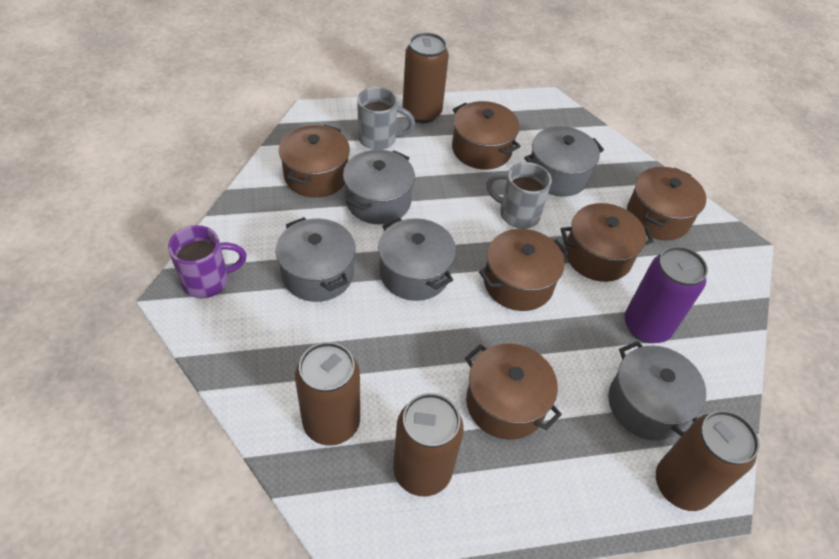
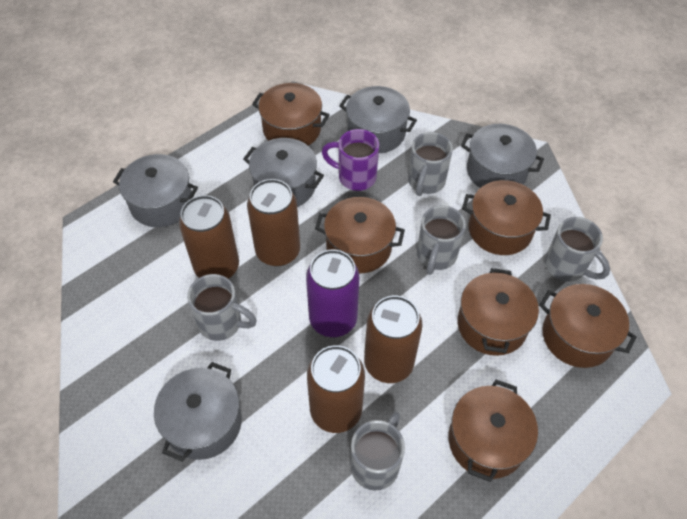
grey mug: [357,87,415,150] [486,162,552,229] = 2 -> [187,274,257,341] [351,412,405,490] [408,132,453,196] [417,206,466,275] [545,217,610,282] = 5

